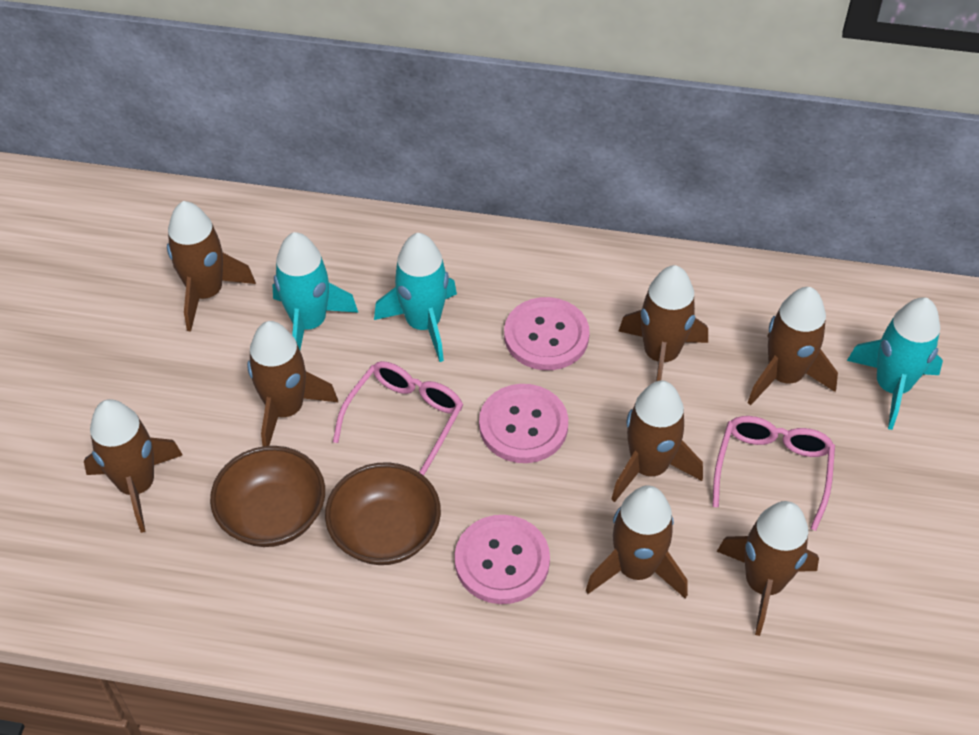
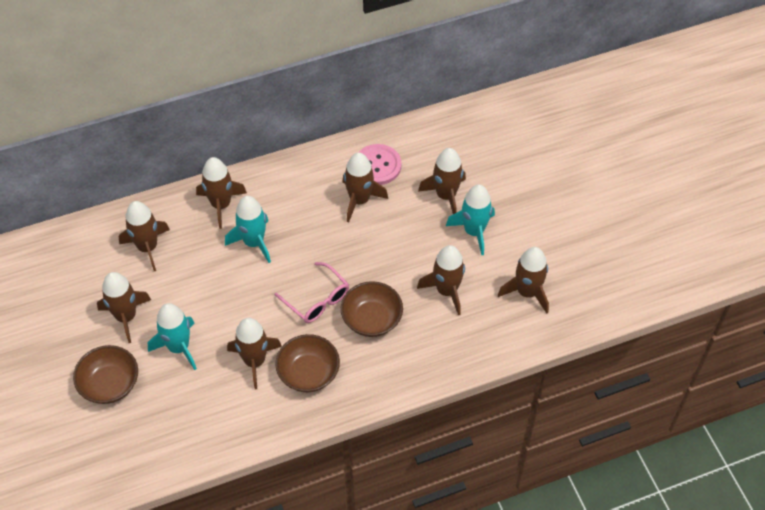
brown bowl: [210,446,325,547] [325,462,441,565] = 2 -> [73,345,138,404] [275,334,340,392] [341,281,403,337] = 3
pink button: [455,515,550,604] [479,384,568,463] [504,297,590,370] = 3 -> [358,144,402,185] = 1
pink glasses: [333,361,463,476] [712,416,835,531] = 2 -> [274,262,349,323] = 1

